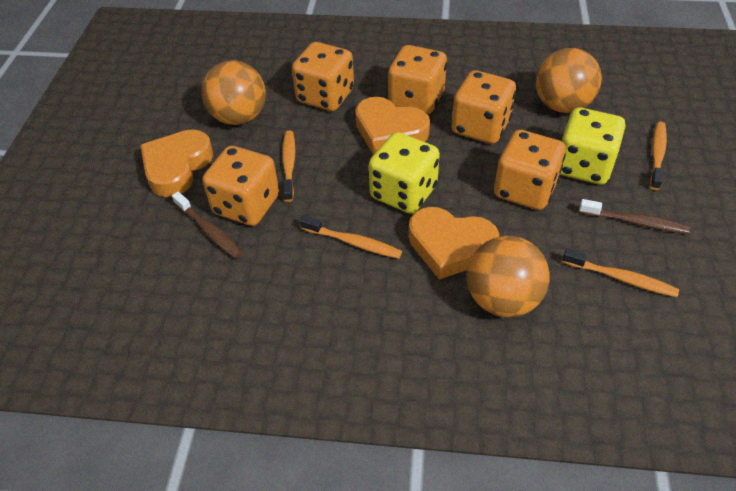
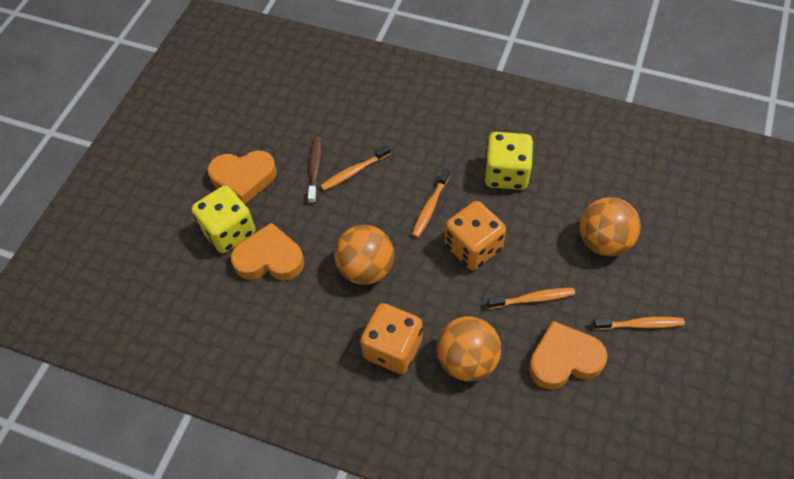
brown toothbrush: [172,192,242,259] [579,199,690,234] = 2 -> [308,137,322,204] = 1
orange dice: [202,146,279,226] [292,42,354,111] [388,45,447,114] [452,70,516,144] [494,130,566,210] = 5 -> [360,303,423,374] [445,201,506,270] = 2

